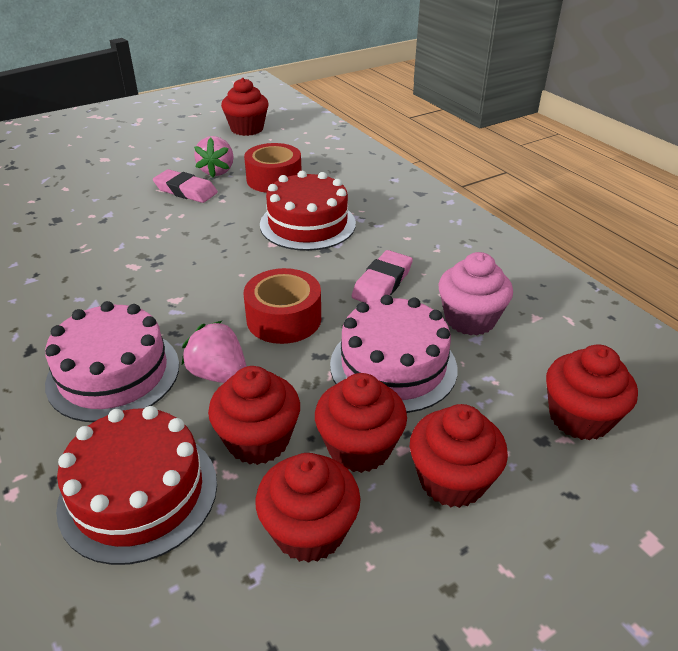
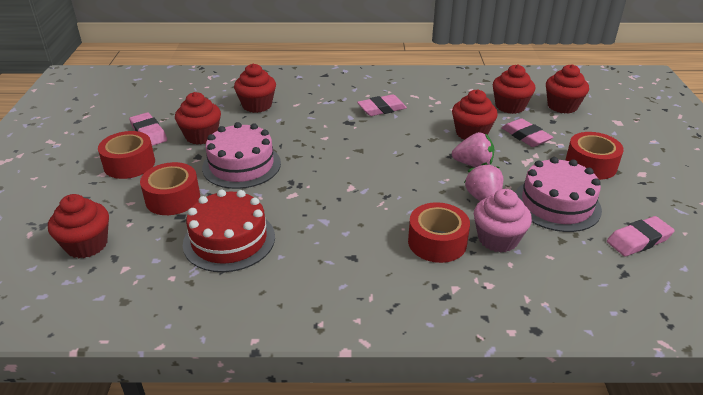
pink eraser: [153,169,218,203] [352,250,413,303] = 2 -> [129,112,167,146] [357,94,407,116] [502,118,553,147] [607,216,675,256] = 4
red cake: [56,406,217,565] [260,171,356,251] = 2 -> [183,190,275,272] = 1
red tape: [244,143,302,193] [244,268,321,344] = 2 -> [98,131,155,179] [140,162,200,215] [408,202,470,263] [566,132,624,180] = 4

